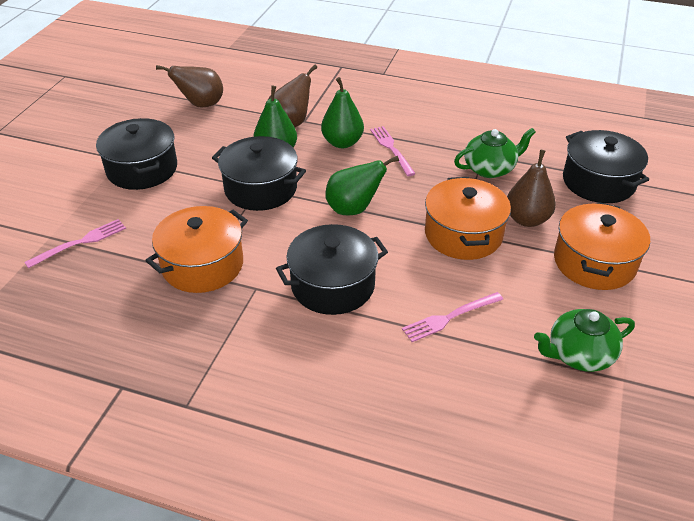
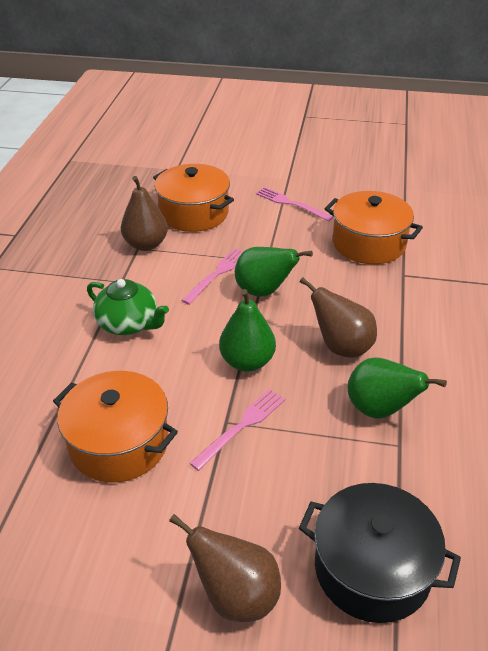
black pot: [96,118,177,190] [212,136,306,211] [276,224,388,315] [563,130,649,203] = 4 -> [299,483,461,623] = 1
green teapot: [454,128,536,178] [534,309,635,372] = 2 -> [87,279,169,335] = 1

